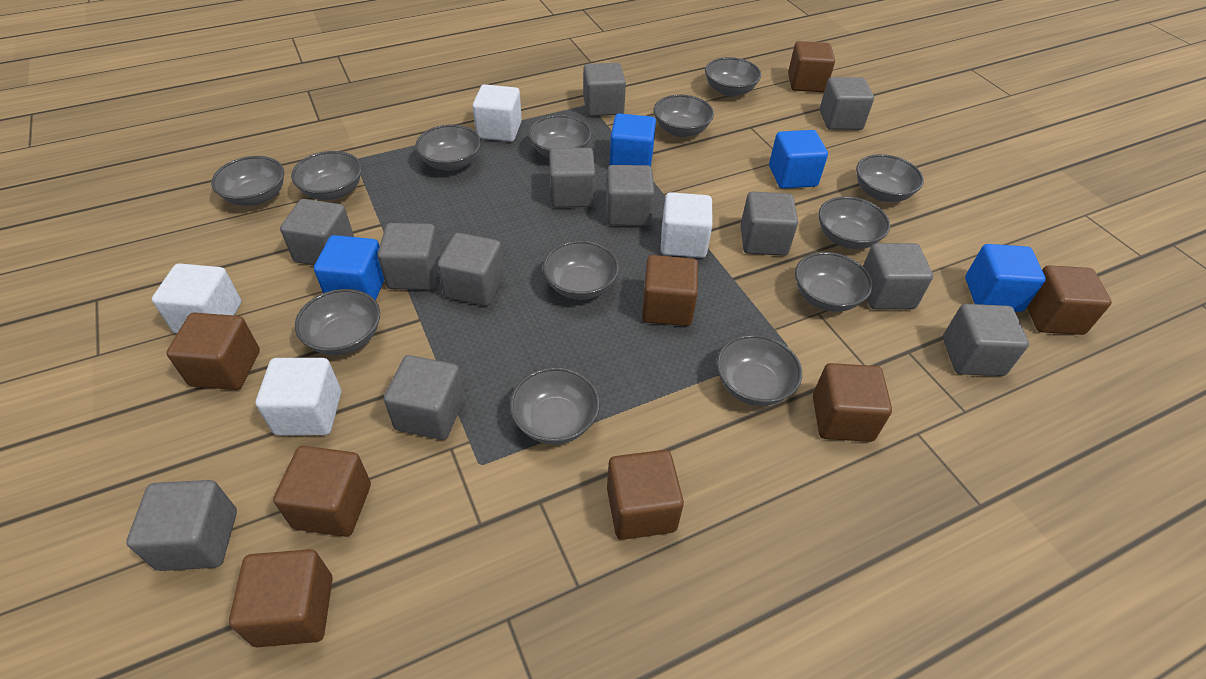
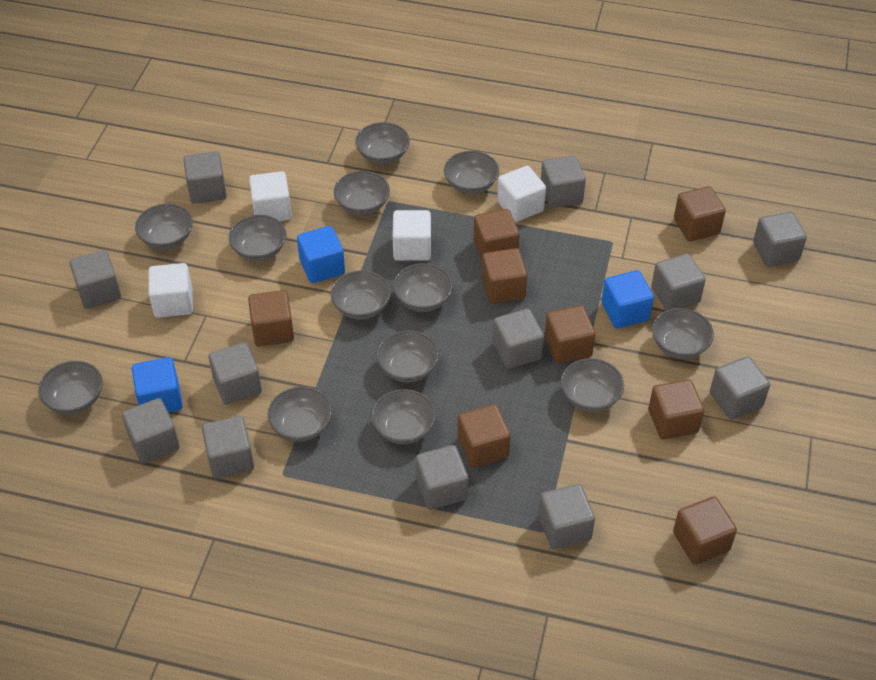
blue cube: [314,235,384,301] [609,113,656,166] [769,130,828,189] [965,244,1046,312] = 4 -> [132,357,183,413] [297,226,345,283] [601,270,654,328] = 3

